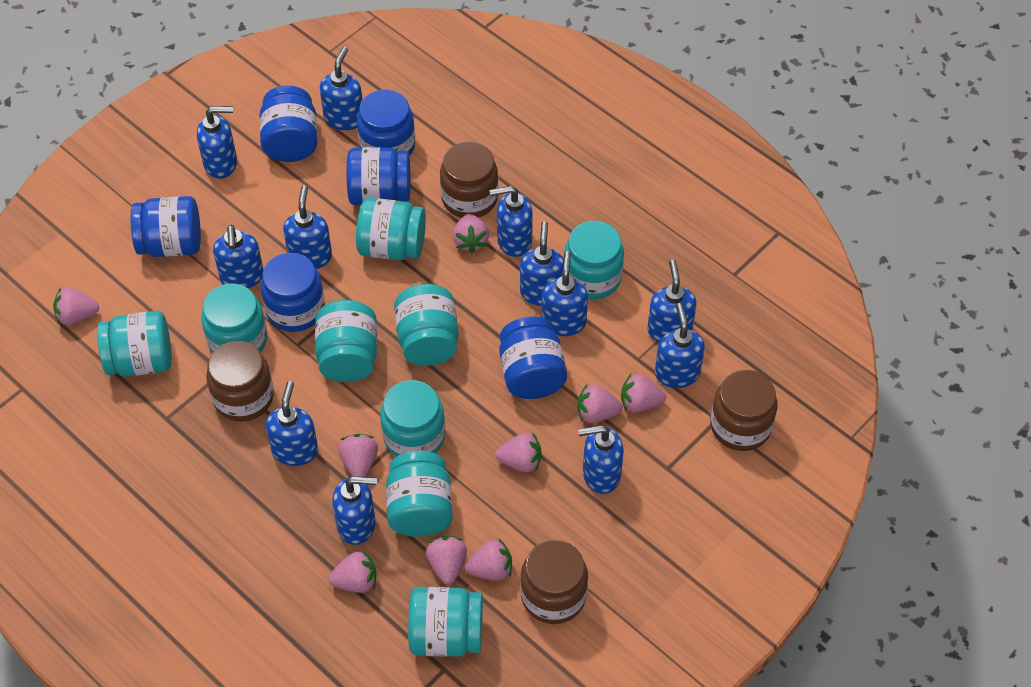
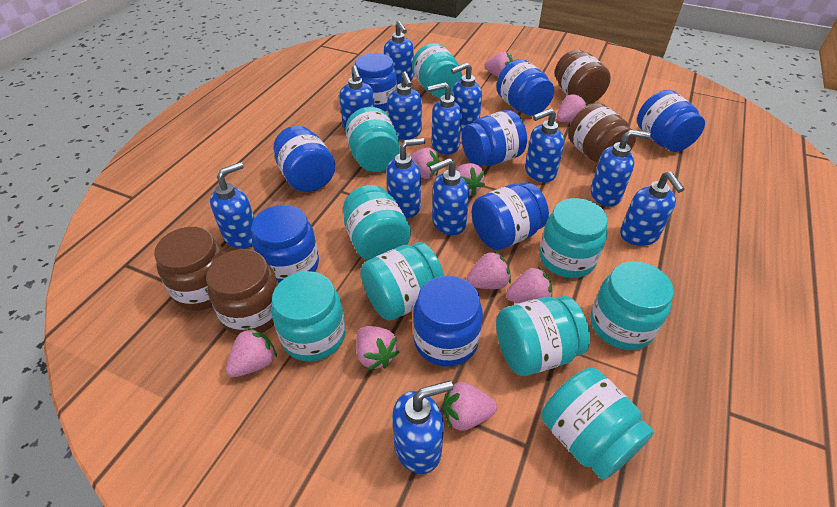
blue jar: [131,196,201,257] [259,85,318,162] [261,253,325,332] [347,147,410,205] [357,90,415,156] [499,316,567,399] = 6 -> [252,205,319,284] [273,126,336,192] [355,53,397,111] [413,276,483,367] [462,110,527,166] [472,182,549,250] [496,59,554,116] [637,90,705,152] = 8

